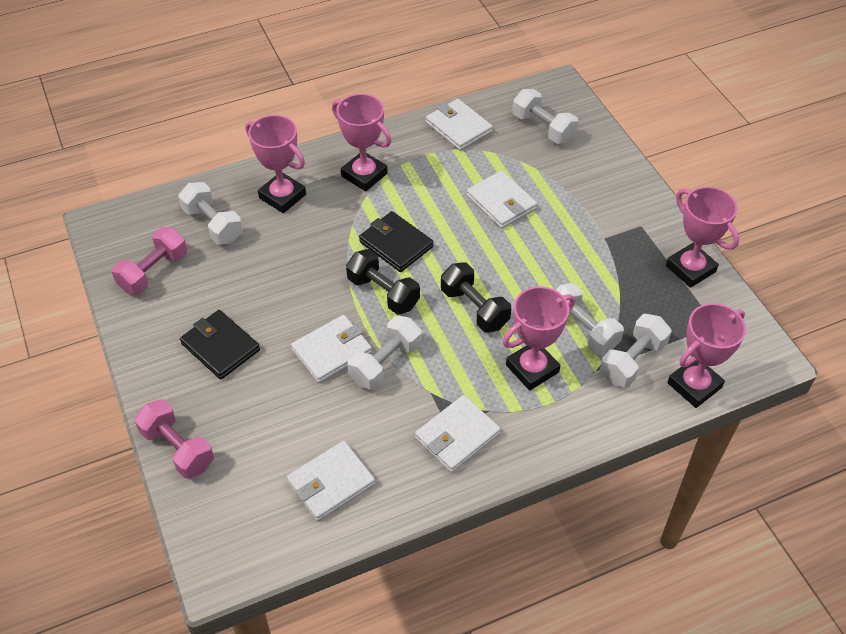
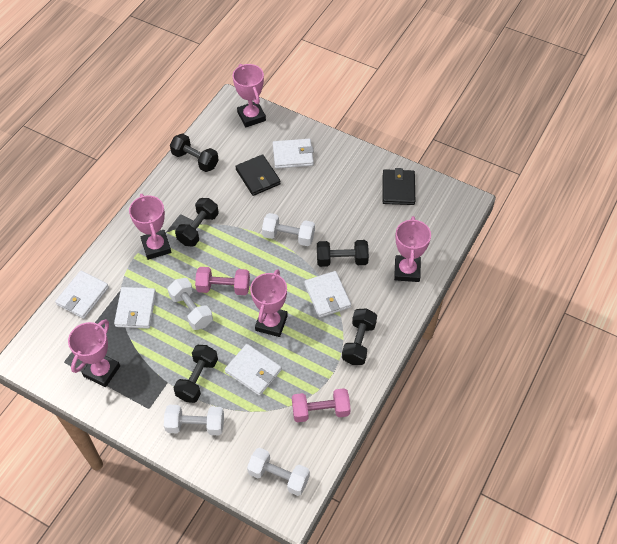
black dumbbell: [346,249,420,315] [441,262,511,333] = 2 -> [170,134,219,172] [174,345,218,403] [175,198,219,246] [317,240,369,267] [342,309,377,365] = 5
white dumbbell: [178,182,243,245] [347,316,422,390] [512,89,578,144] [556,283,624,355] [600,314,672,388] = 5 -> [164,405,224,435] [168,278,213,330] [247,448,310,496] [262,213,315,246] = 4

